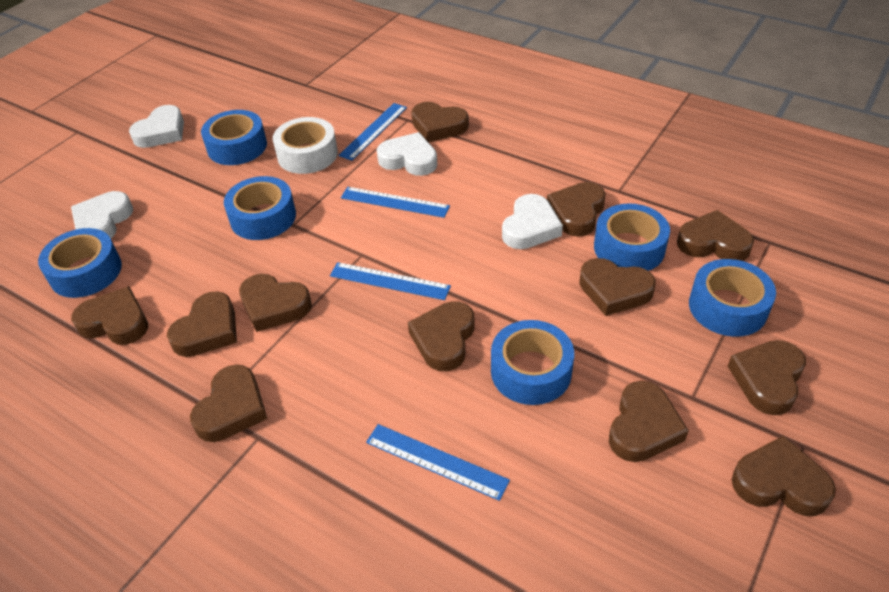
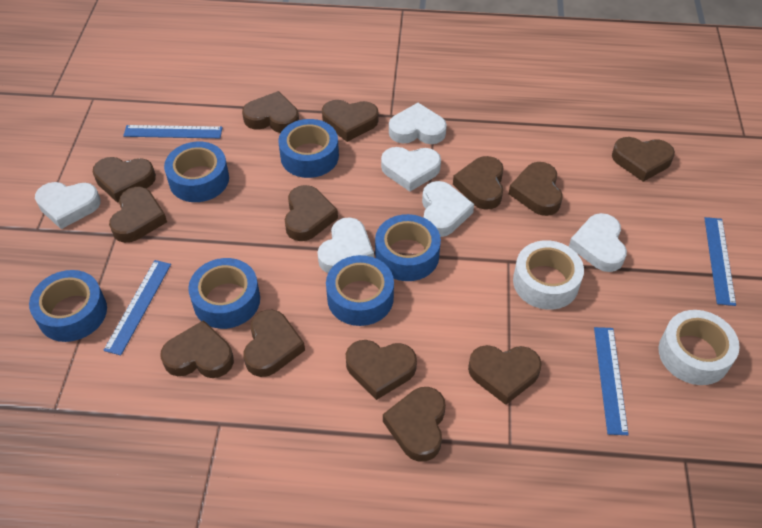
brown heart: [71,286,148,345] [167,291,237,357] [190,365,267,442] [239,274,312,332] [408,301,475,371] [411,102,469,142] [547,182,606,237] [579,258,656,316] [609,381,689,462] [677,210,754,261] [728,340,806,415] [732,436,836,516] = 12 -> [93,157,156,203] [109,187,167,243] [160,320,234,378] [242,91,299,133] [244,309,305,377] [285,185,338,241] [322,100,379,142] [346,340,417,400] [383,387,446,462] [453,156,504,210] [468,345,542,405] [509,162,563,216] [612,137,675,182] = 13
white heart: [71,191,133,239] [129,105,184,148] [377,132,437,176] [502,194,563,249] = 4 -> [35,182,101,229] [317,217,374,273] [381,147,441,192] [389,103,447,144] [422,181,474,237] [569,213,627,272] = 6
white tape: [273,117,338,174] = 1 -> [513,240,584,310] [659,310,740,385] = 2

